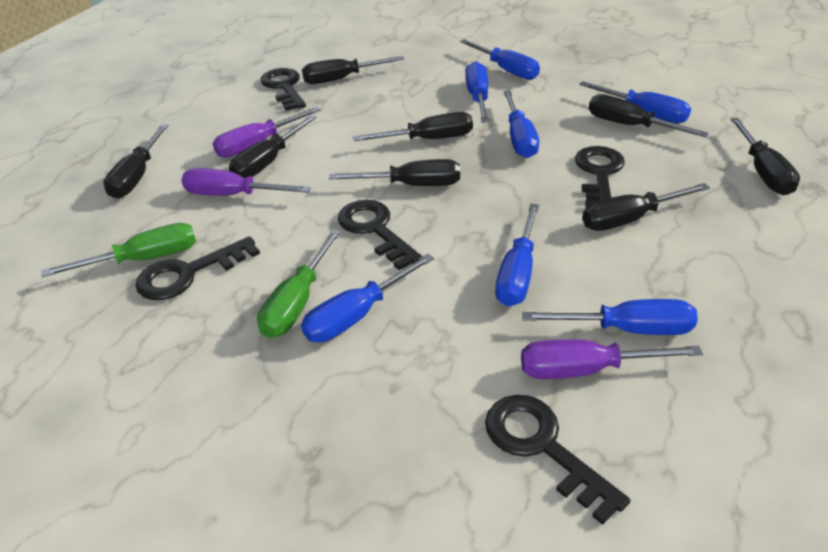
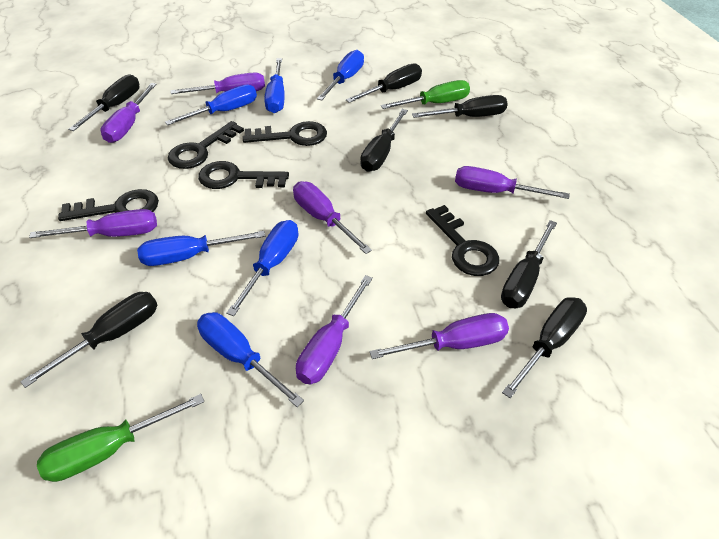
black screwdriver: [103,124,169,198] [229,115,317,178] [302,56,404,84] [329,159,460,186] [353,112,473,141] [582,183,710,231] [589,94,709,137] [730,118,800,195] = 8 -> [20,292,157,388] [69,74,139,131] [346,64,422,103] [360,109,408,172] [412,95,508,118] [501,220,557,308] [502,297,587,398] = 7
blue screwdriver: [301,254,434,343] [460,39,540,80] [465,61,489,123] [495,204,539,306] [503,91,539,158] [522,299,698,335] [579,81,691,123] = 7 -> [137,231,265,266] [165,85,257,125] [197,312,304,407] [226,220,298,316] [264,58,285,113] [317,50,364,101] = 6
purple screwdriver: [181,168,311,196] [213,107,321,158] [521,339,703,379] = 3 -> [29,209,157,238] [100,83,157,143] [170,72,265,94] [293,181,372,254] [296,275,373,384] [370,313,509,359] [455,166,570,199] = 7

